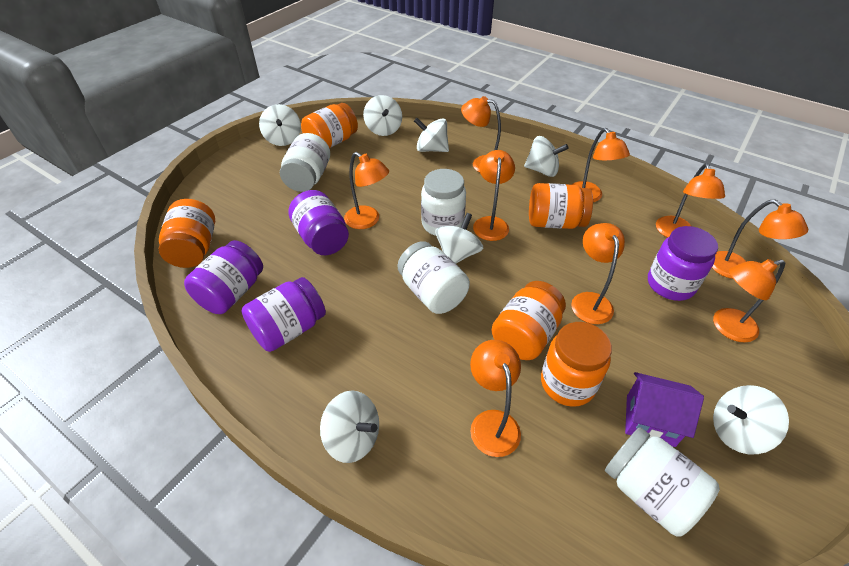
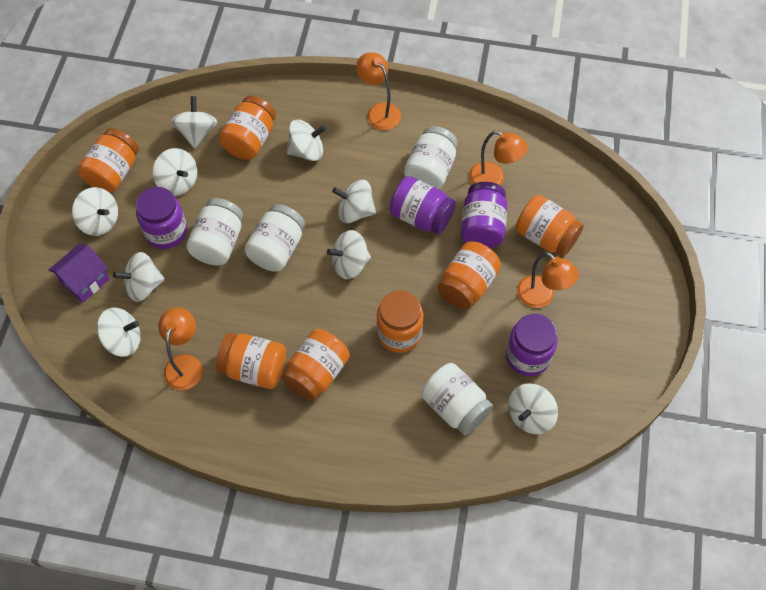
orange jar: [159,199,215,268] [301,103,358,148] [491,281,566,360] [529,183,593,229] [541,322,612,407] = 5 -> [78,128,139,193] [216,333,286,389] [219,96,276,160] [282,329,350,401] [376,290,423,353] [437,241,501,310] [516,195,584,257] = 7
orange lamp: [344,152,389,229] [461,96,501,172] [470,340,521,457] [473,150,515,241] [571,128,630,202] [571,223,625,324] [656,163,725,238] [712,200,808,279] [713,259,785,343] = 9 -> [158,307,203,390] [356,52,401,130] [469,131,528,186] [517,252,579,308] = 4
white spinning top: [259,104,301,146] [320,390,379,463] [363,95,402,136] [414,118,449,152] [435,213,483,264] [524,136,568,177] [713,385,789,454] = 7 -> [72,187,118,236] [97,308,141,357] [113,252,165,302] [153,148,197,196] [171,96,217,148] [287,120,326,161] [327,230,371,279] [332,180,376,223] [508,383,558,434] = 9

